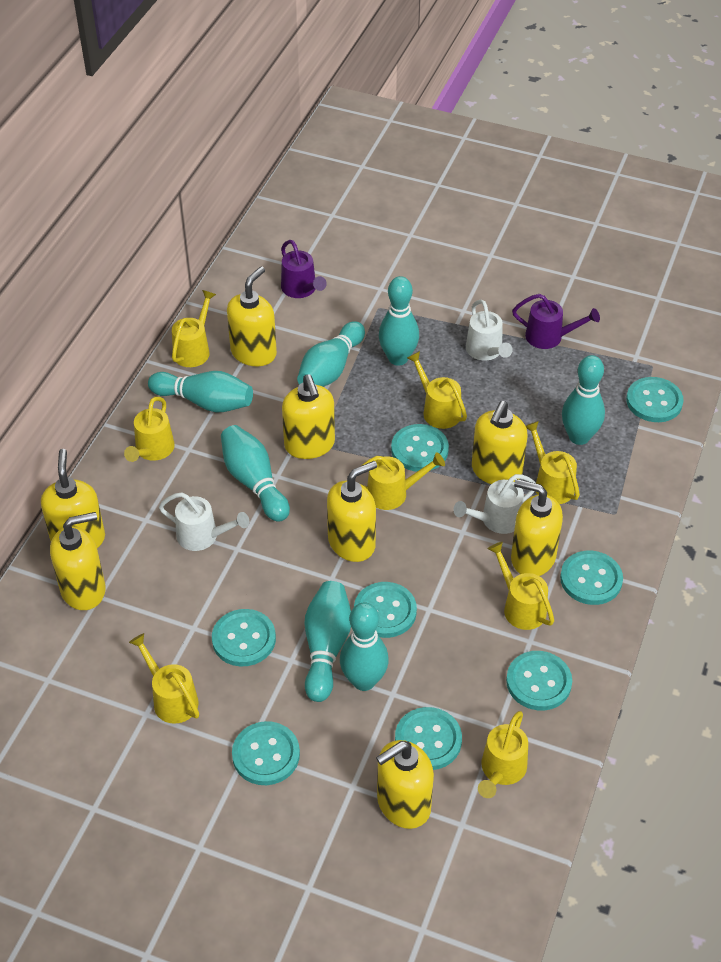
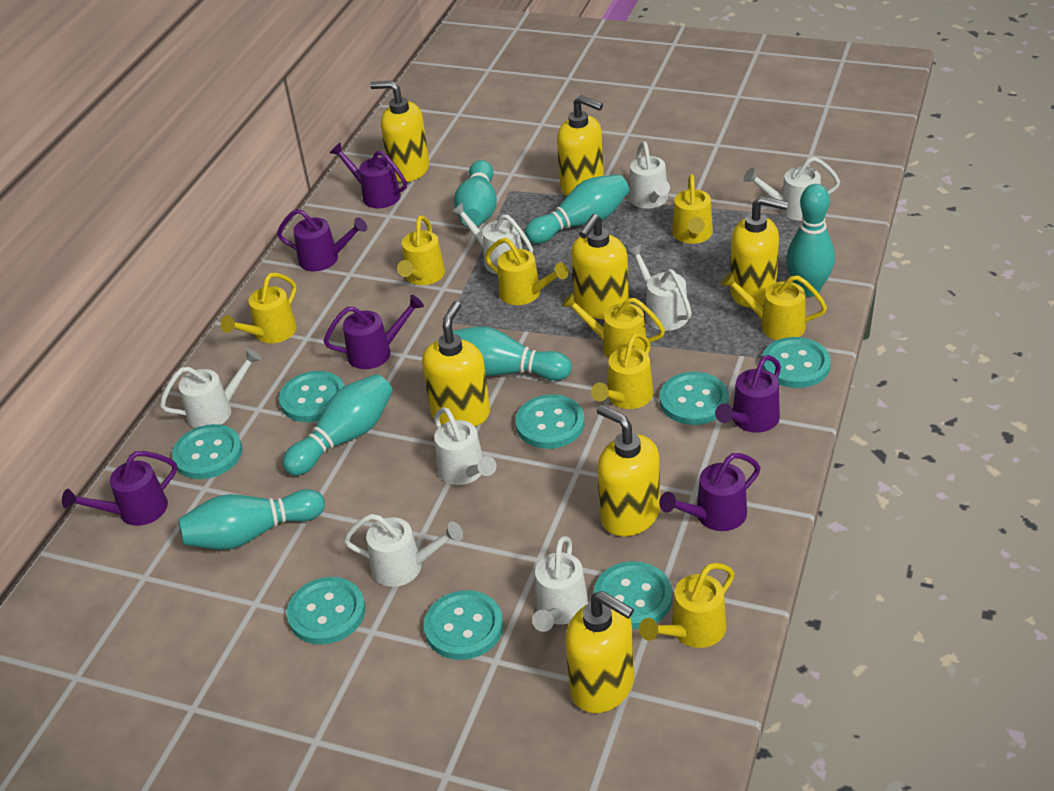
purple watering can: [281,240,327,298] [512,294,600,349] = 2 -> [62,451,177,526] [277,209,367,271] [324,295,424,369] [330,143,407,208] [659,453,761,531] [715,355,781,433] = 6
turquoise bowling pin: [148,371,253,413] [221,425,290,522] [297,321,365,387] [305,581,351,702] [340,603,389,691] [379,276,419,366] [562,355,605,445] = 7 -> [178,489,325,550] [282,374,393,476] [453,327,572,381] [454,160,497,226] [525,174,629,244] [786,184,835,297] = 6
white watering can: [159,493,249,551] [454,474,535,534] [466,299,513,361] = 3 -> [160,348,261,428] [344,514,463,587] [434,407,496,485] [451,202,533,274] [532,536,589,632] [627,245,692,331] [629,141,670,208] [743,157,840,221] = 8
yellow soap dispenser: [41,449,105,548] [50,512,106,610] [227,266,277,366] [282,374,335,459] [327,461,377,562] [376,740,434,829] [472,401,528,484] [511,479,563,576] = 8 -> [370,81,429,182] [422,301,490,426] [557,95,604,196] [565,591,634,713] [571,214,629,319] [597,405,660,536] [730,196,788,308] = 7

